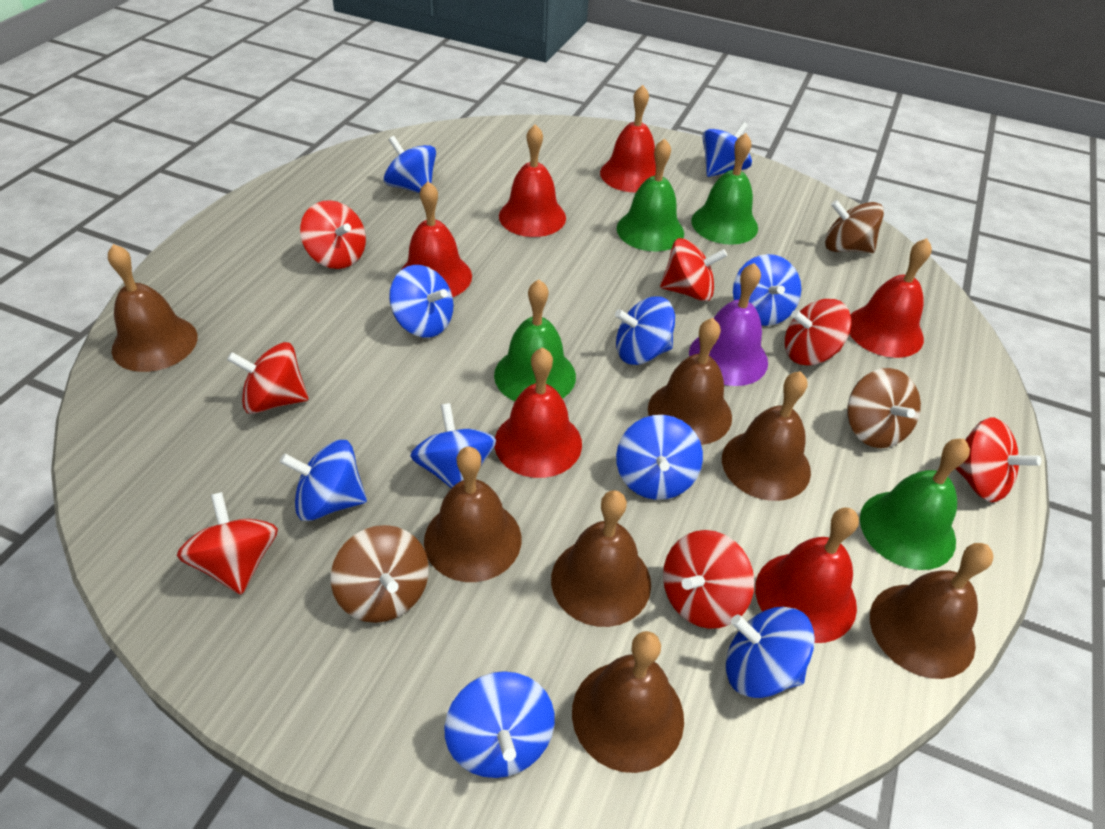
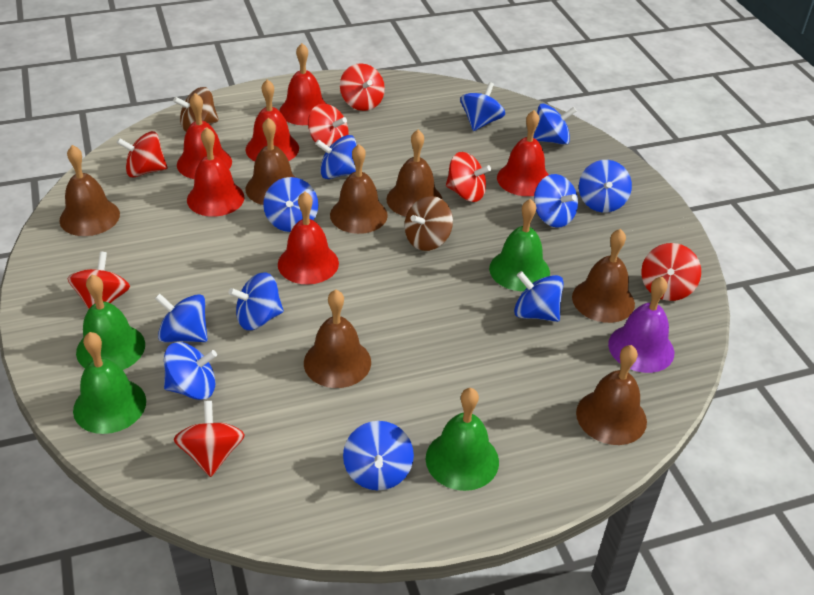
blue spinning top: [280,440,367,521] [383,136,436,193] [389,265,453,338] [410,403,496,488] [444,671,555,778] [615,297,675,365] [616,415,703,500] [703,122,752,177] [726,607,815,698] [733,254,801,326] = 10 -> [155,293,208,342] [164,342,217,400] [229,272,284,330] [263,177,318,232] [315,135,357,179] [343,421,414,490] [460,82,505,131] [514,271,564,322] [533,104,576,145] [534,174,578,228] [579,160,632,213] = 11
brown spinning top: [331,525,429,623] [825,200,884,253] [847,368,921,448] = 3 -> [173,87,219,132] [405,196,453,251] = 2

